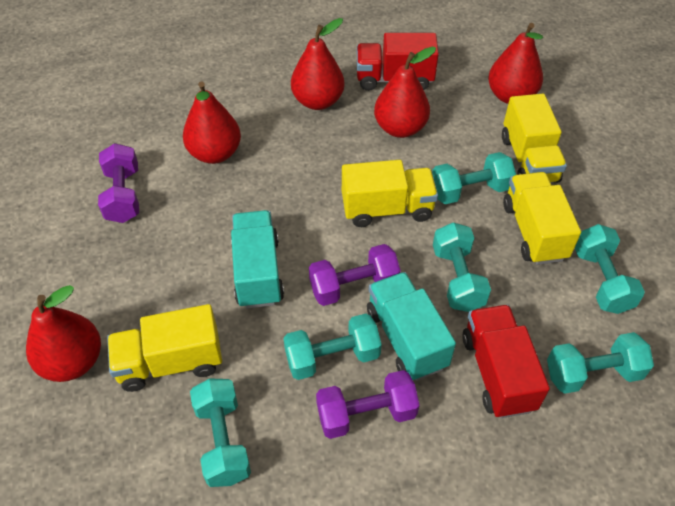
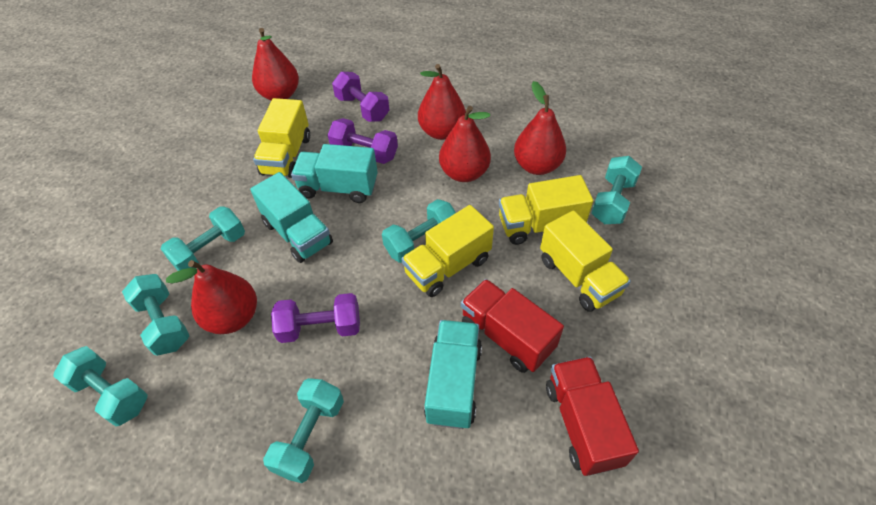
turquoise truck: [231,210,284,309] [367,272,456,381] = 2 -> [250,172,333,263] [291,144,378,203] [424,320,482,429] = 3

